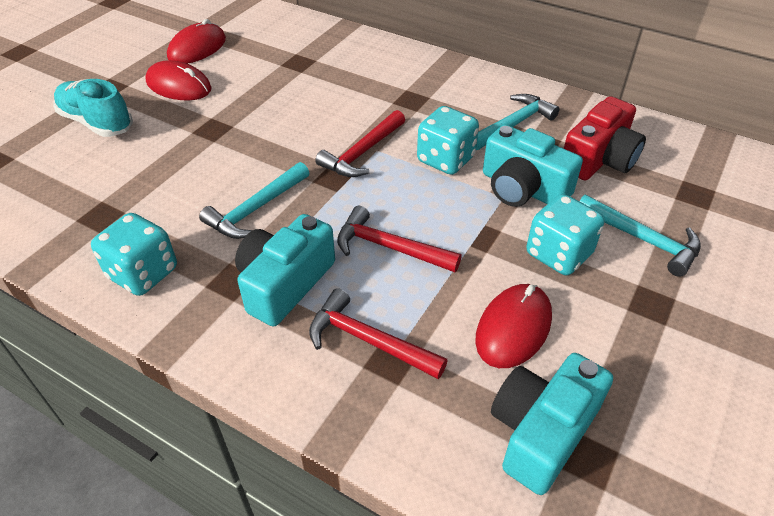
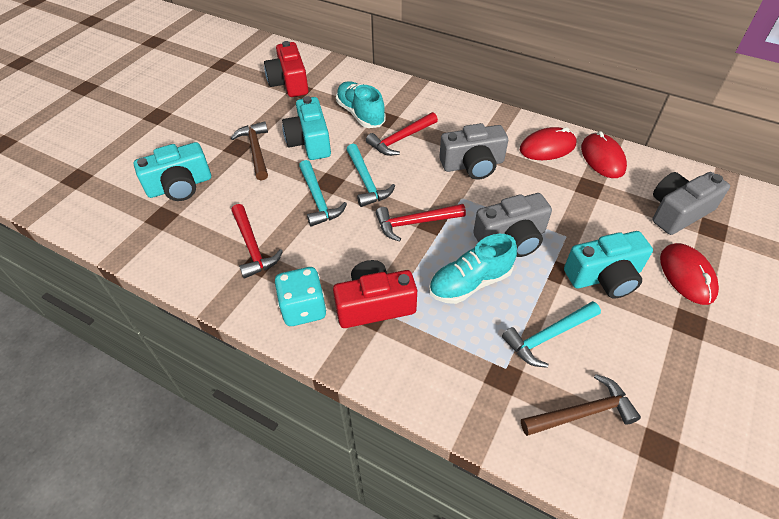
brown hammer: none = 0 -> [231,121,268,180] [521,374,641,436] = 2
grey camera: none = 0 -> [439,123,508,180] [473,193,552,257] [652,172,730,235] = 3
red camera: [564,96,646,180] = 1 -> [264,41,309,97] [333,260,417,328] = 2
turquoise dice: [91,213,177,296] [417,106,479,175] [526,194,605,275] = 3 -> [275,267,327,326] = 1
turquoise shoe: [53,79,133,137] = 1 -> [336,81,386,128] [429,234,517,304] = 2

